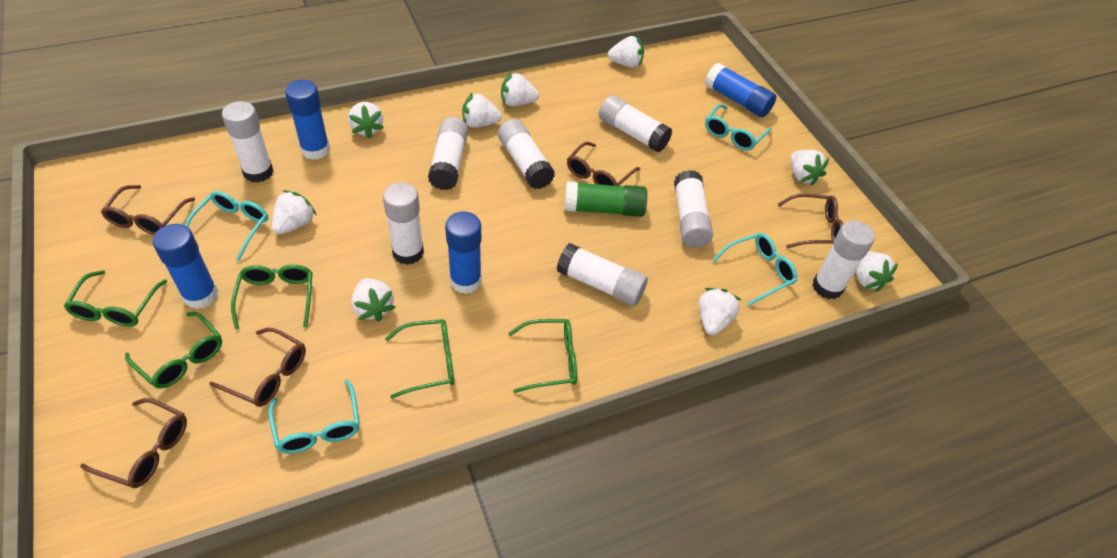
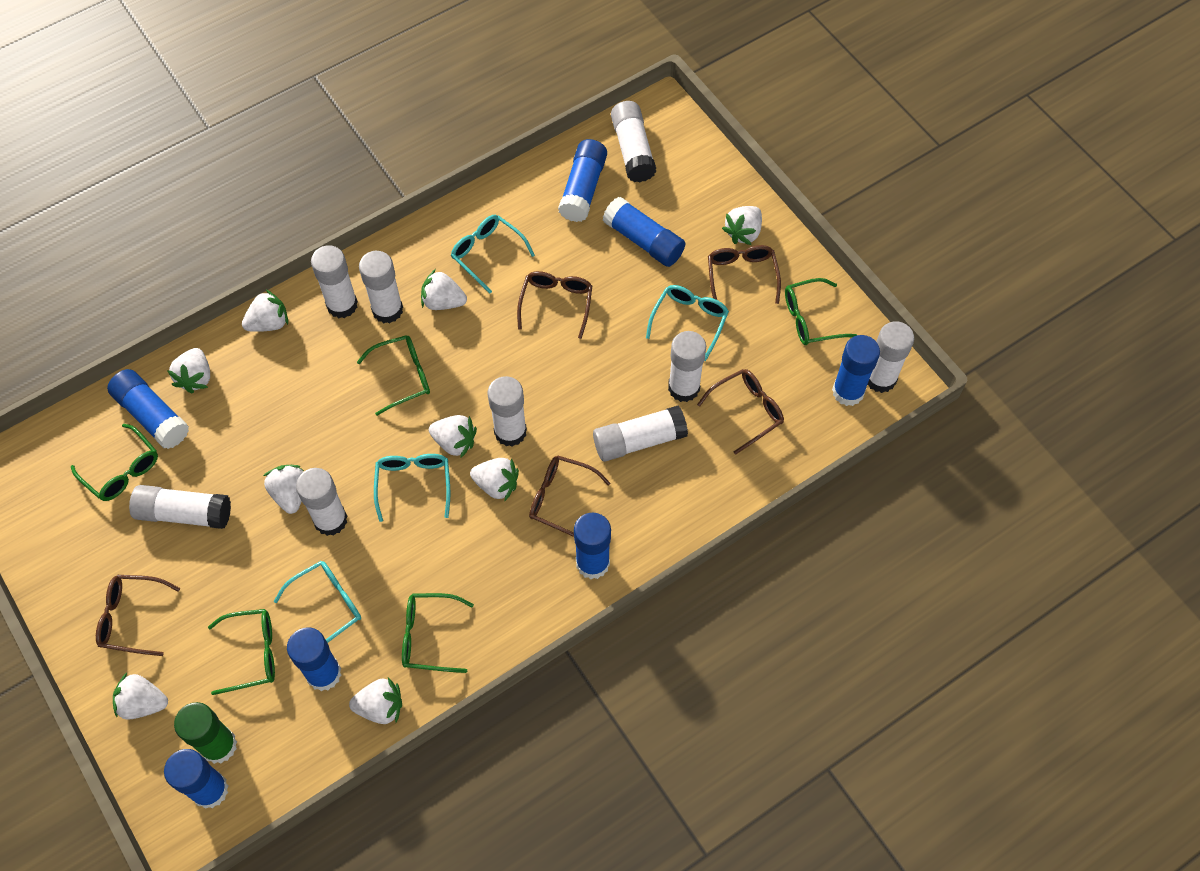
blue glue stick: [152,224,218,309] [285,80,330,160] [445,212,482,294] [705,63,777,117] = 4 -> [107,369,189,449] [164,749,229,809] [287,627,341,691] [558,139,607,222] [574,513,611,579] [603,197,685,267] [832,335,880,406] = 7
white glue stick: [222,101,273,183] [383,182,424,265] [428,117,468,190] [498,119,555,189] [557,243,648,306] [599,95,673,153] [674,170,713,248] [812,220,875,299] = 8 -> [129,485,231,529] [296,468,348,536] [311,245,358,318] [359,251,403,323] [488,376,527,447] [593,405,688,462] [611,101,656,182] [668,331,706,402] [867,321,914,393] = 9

